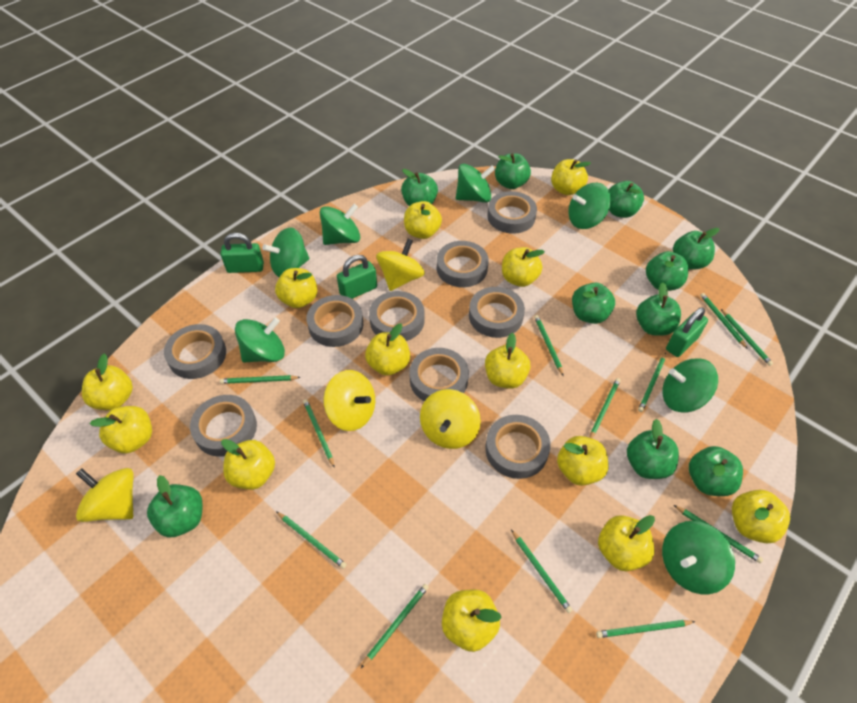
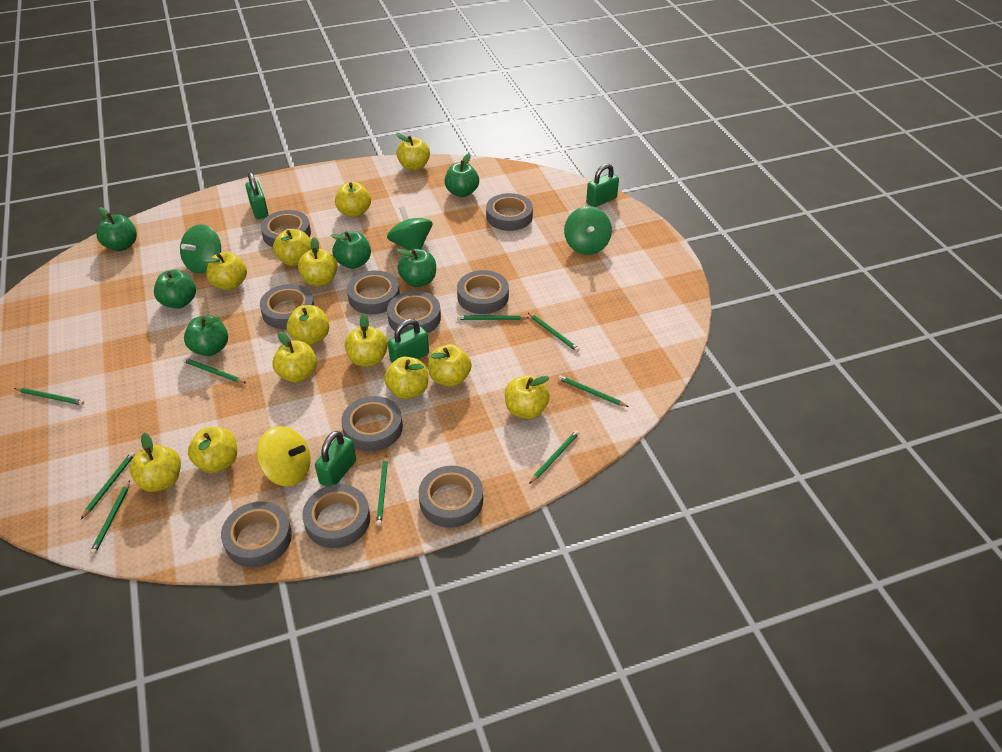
green apple: [147,475,203,537] [401,169,438,206] [495,153,531,189] [572,283,615,324] [608,181,644,218] [627,419,679,479] [636,283,681,336] [646,251,688,291] [673,228,719,269] [689,446,743,496] = 10 -> [96,207,137,251] [154,270,196,309] [184,315,228,356] [331,231,371,269] [397,249,436,287] [444,153,479,197] = 6
green padlock: [221,233,264,273] [337,255,377,299] [666,307,708,357] = 3 -> [245,172,269,219] [315,431,356,487] [388,319,429,363] [586,164,619,207] = 4
green pencil: [220,375,301,384] [276,511,347,569] [303,399,335,468] [361,584,429,668] [511,529,572,613] [534,315,564,376] [589,378,621,438] [596,620,695,638] [638,353,666,412] [674,505,763,563] [700,293,748,349] [721,309,773,366] = 12 -> [14,388,84,405] [81,452,135,519] [90,480,130,555] [183,358,246,383] [376,455,388,526] [457,315,529,320] [528,313,580,352] [529,430,579,484] [558,375,629,407] = 9
green spinning top: [235,317,285,363] [262,227,309,277] [320,204,360,245] [456,164,495,203] [568,183,611,229] [662,358,718,412] [662,521,735,594] = 7 -> [180,224,221,274] [387,206,433,251] [564,206,612,255] = 3
grey tape: [164,324,226,379] [190,395,257,457] [306,295,363,347] [369,291,425,341] [409,348,469,402] [437,241,489,287] [469,287,525,338] [485,415,551,479] [487,191,537,234] = 9 -> [221,501,292,567] [260,284,315,329] [261,210,311,247] [302,484,370,548] [341,396,403,451] [347,270,400,314] [387,291,441,334] [419,466,483,528] [457,270,509,314] [486,193,533,231] = 10
yellow spinning top: [76,468,134,522] [323,370,375,431] [376,239,425,291] [420,389,481,449] = 4 -> [257,426,311,486] = 1

